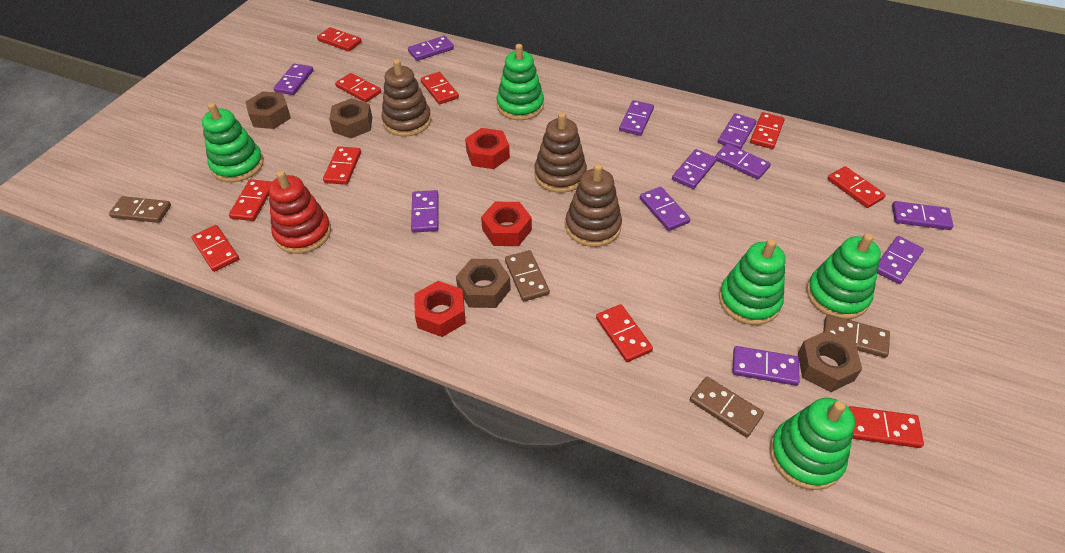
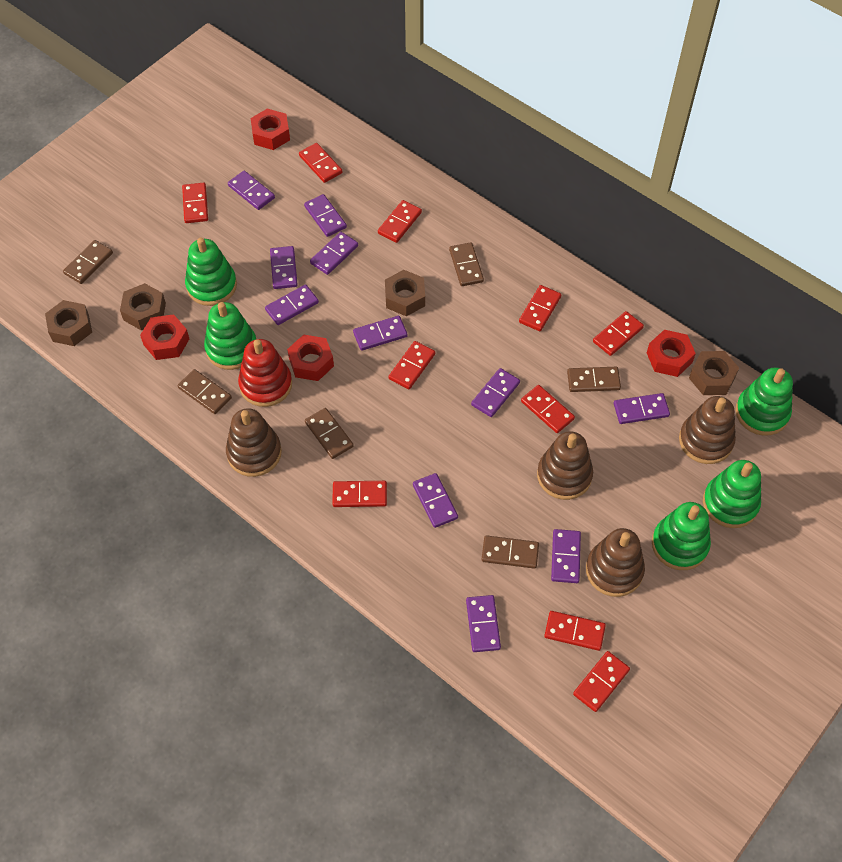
brown domino: [109,196,171,223] [505,250,550,301] [690,377,764,438] [823,315,890,358] = 4 -> [63,240,113,284] [178,369,232,414] [305,408,354,459] [449,242,484,286] [481,535,539,569] [567,367,621,392] = 6
brown stacking toy: [382,59,431,137] [534,112,587,193] [566,164,622,247] = 3 -> [226,408,282,477] [537,431,593,500] [586,528,645,597] [679,396,736,464] = 4
red nut: [414,281,466,337] [465,128,510,169] [481,202,532,246] = 3 -> [140,314,189,360] [250,108,290,150] [287,334,334,381] [647,330,696,377] = 4

